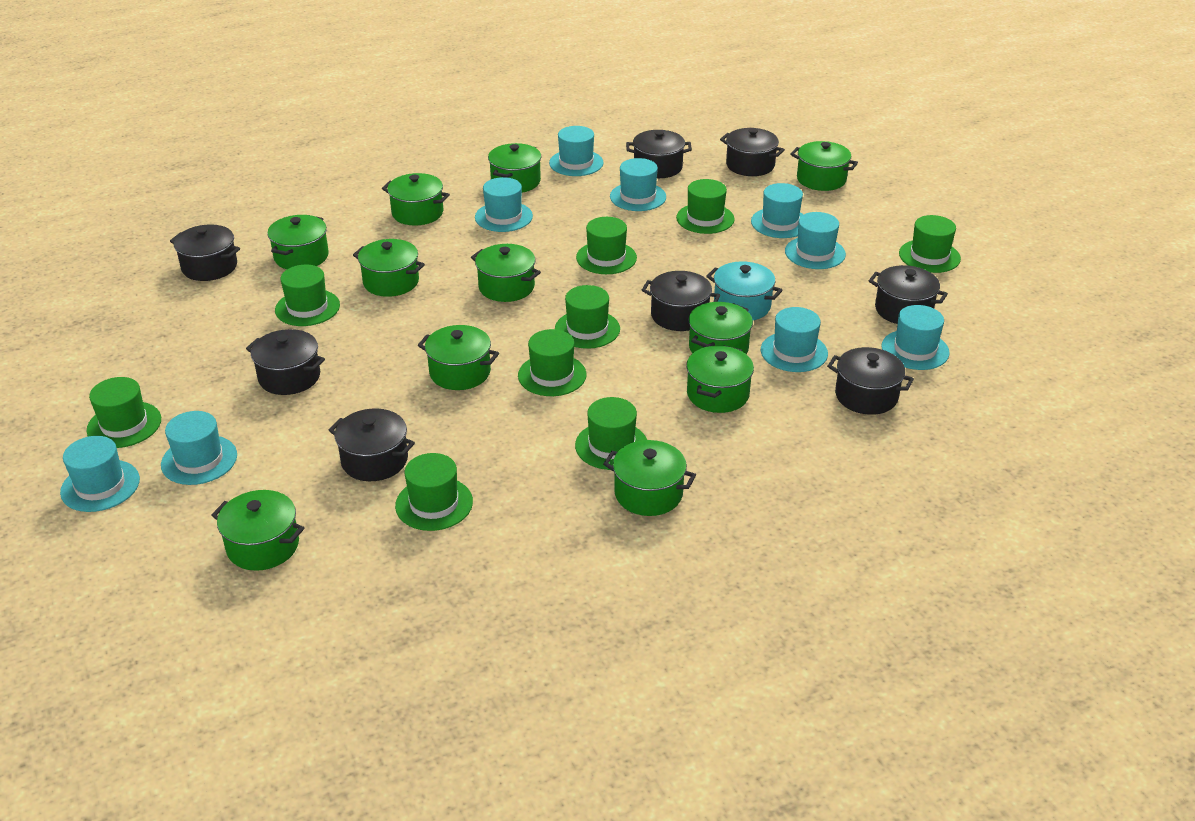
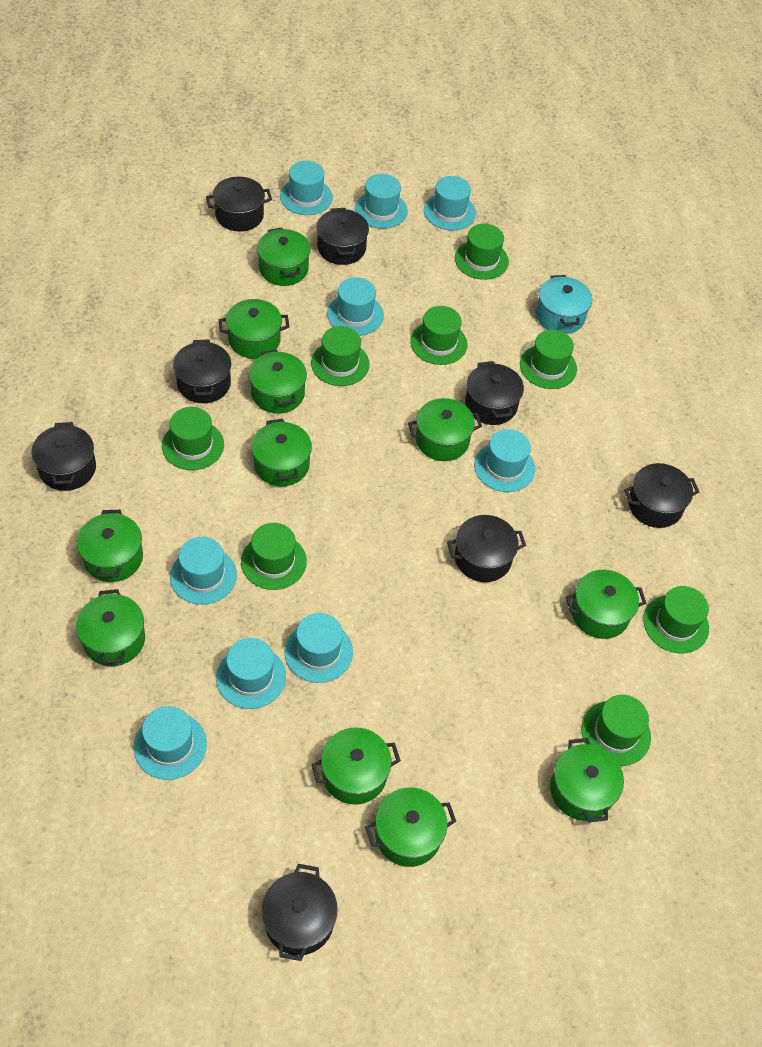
green hat: [86,377,161,448] [275,265,340,326] [395,453,473,531] [518,329,587,396] [555,285,620,349] [575,397,647,470] [576,217,637,274] [676,179,735,234] [899,215,961,273] = 9 -> [162,407,224,470] [241,523,307,590] [311,326,370,386] [410,306,467,365] [455,224,509,280] [520,330,577,389] [581,695,651,766] [643,586,709,653] = 8

